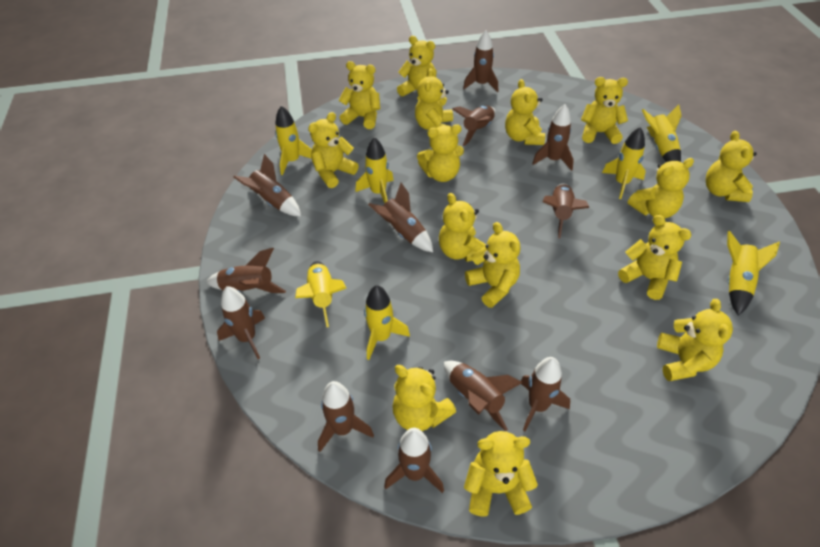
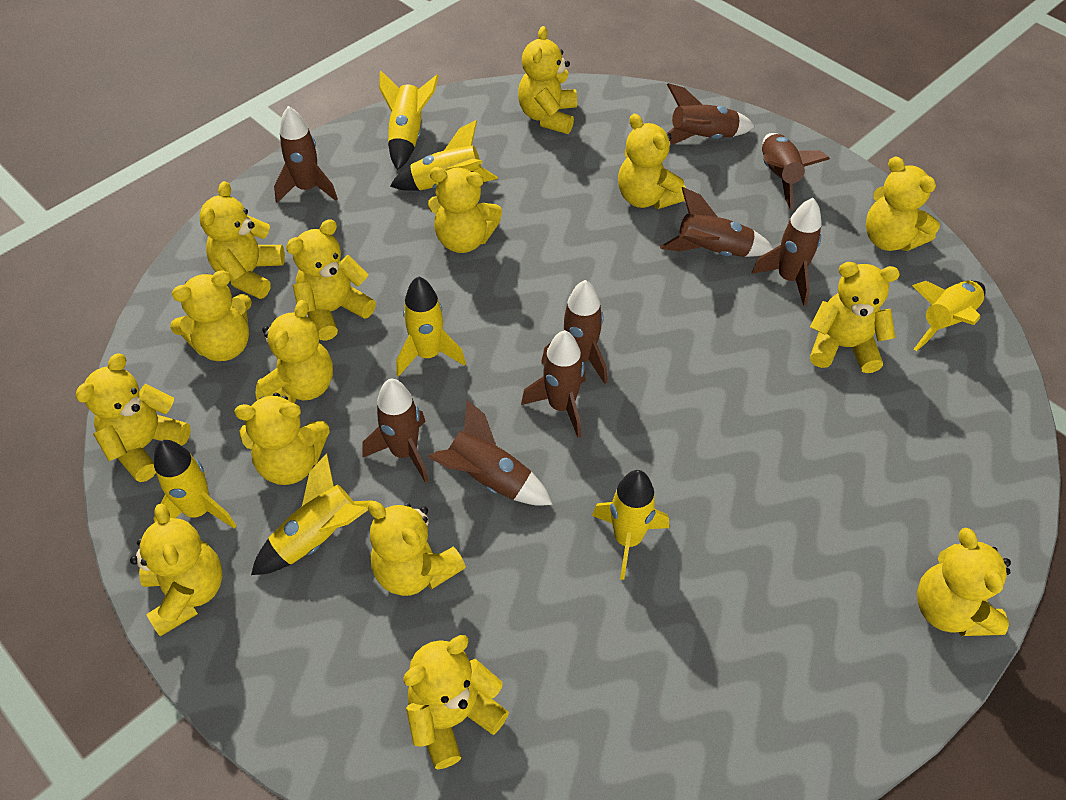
brown rocket: [206,248,286,293] [217,286,265,359] [233,154,301,216] [318,381,374,452] [368,183,433,252] [384,428,444,493] [444,361,523,431] [452,105,495,146] [463,30,498,92] [521,357,570,432] [532,104,574,171] [543,183,589,238] = 12 -> [274,106,338,202] [362,379,429,483] [428,399,553,506] [521,330,586,438] [541,280,607,384] [660,187,773,257] [667,83,755,144] [752,198,822,306] [762,133,830,210] = 9

